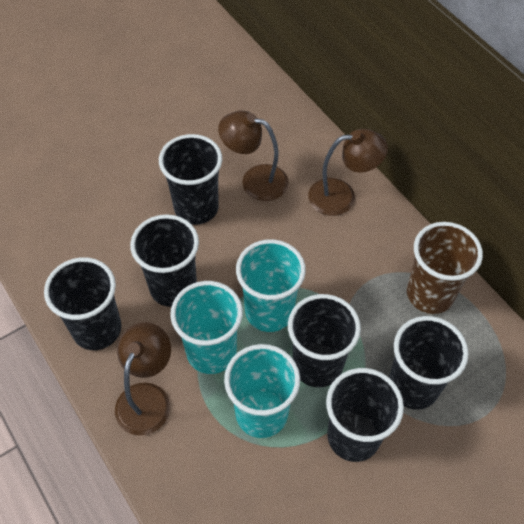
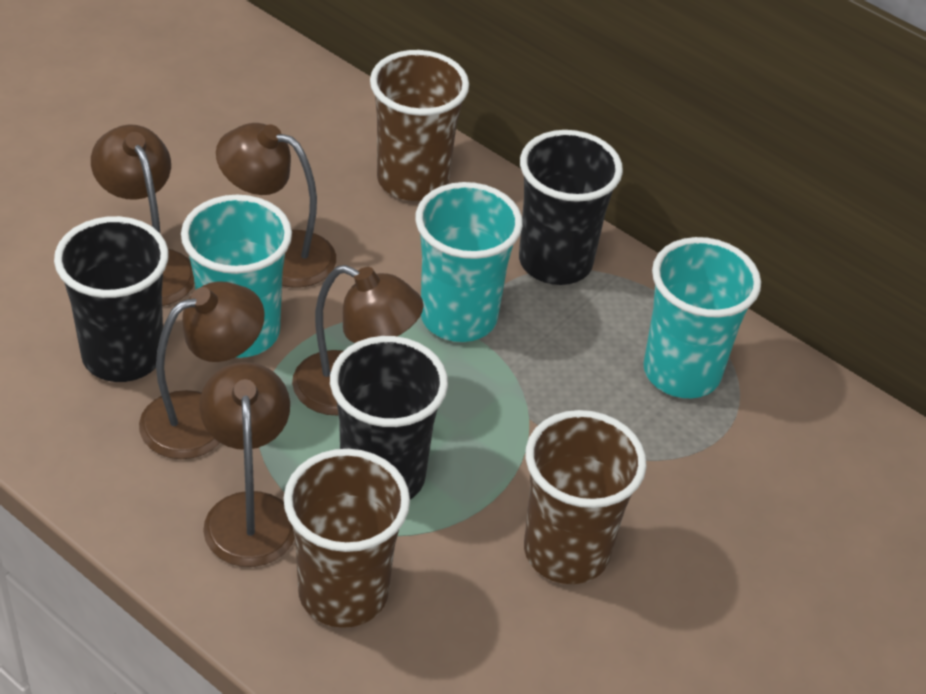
black cup: [44,257,122,350] [130,214,199,307] [159,134,222,225] [288,294,361,387] [326,368,404,462] [389,316,469,410] = 6 -> [54,216,169,382] [330,336,448,499] [519,130,623,285] = 3
brown cup: [407,222,483,314] = 1 -> [284,449,410,628] [370,50,469,201] [524,410,647,584] = 3
brown lamp: [115,322,171,435] [218,111,289,201] [308,129,388,216] = 3 -> [91,124,195,306] [139,282,265,459] [199,362,295,567] [216,123,336,288] [292,265,424,416] = 5

